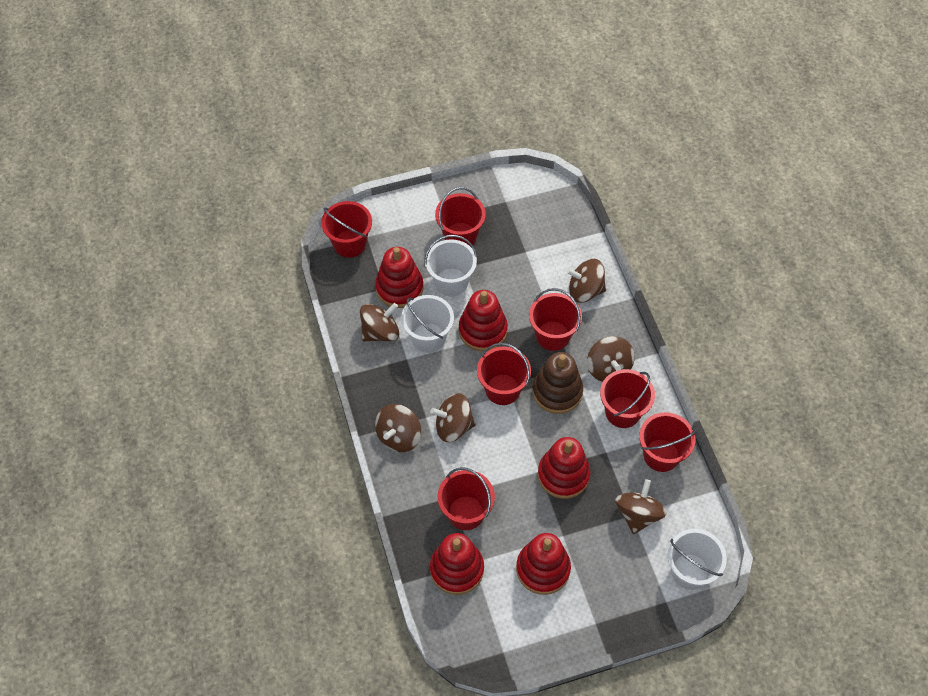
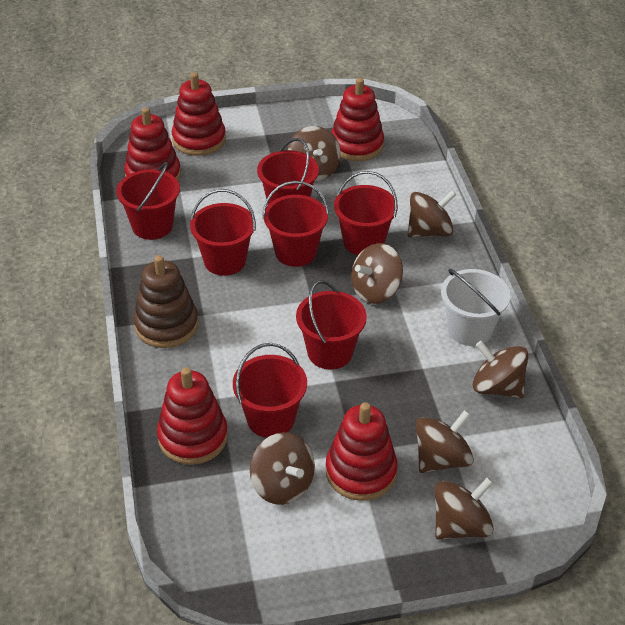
brown spinning top: [360,303,399,342] [375,404,421,452] [430,393,476,442] [566,259,606,303] [587,336,635,382] [615,479,667,534] = 6 -> [250,432,315,505] [287,126,341,181] [351,243,403,304] [408,190,456,237] [416,410,474,473] [435,477,494,540] [473,341,528,398] = 7
white bucket: [401,295,454,353] [425,235,477,297] [667,529,727,590] = 3 -> [441,269,511,346] = 1

